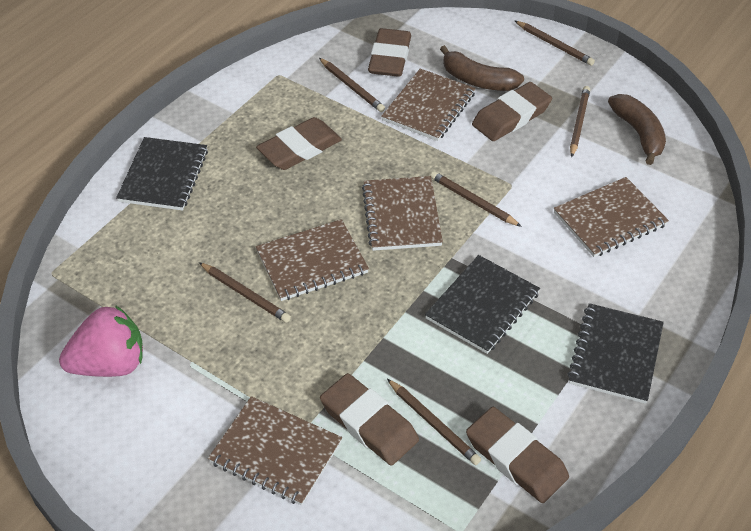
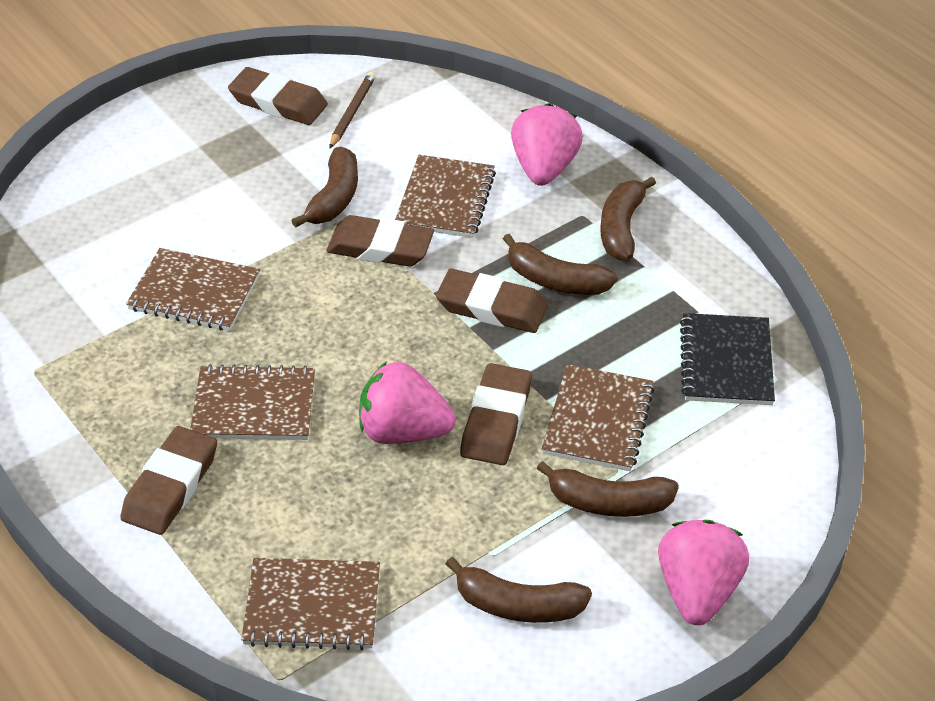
black notebook: [116,137,208,211] [425,255,540,354] [568,303,664,404] = 3 -> [680,313,775,405] = 1
brown banana: [440,45,524,91] [608,94,666,165] = 2 -> [291,147,358,228] [445,557,592,623] [503,234,617,295] [537,461,679,517] [600,177,656,261] = 5
brown pencil: [199,262,291,323] [319,58,385,112] [387,379,481,465] [430,171,522,227] [515,21,595,66] [570,86,590,158] = 6 -> [329,72,376,149] = 1
pink strawberry: [59,305,143,377] = 1 -> [359,362,456,444] [511,103,583,186] [658,520,749,625] = 3

